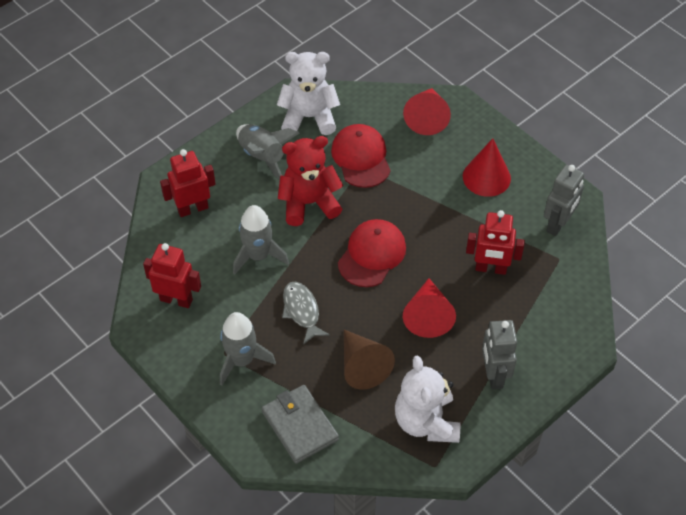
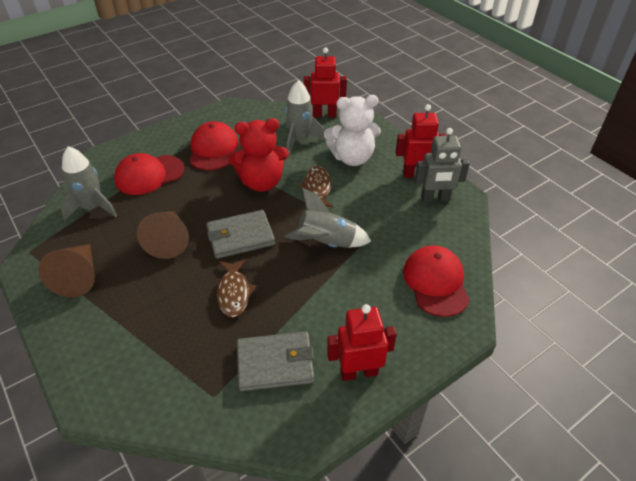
brown cone: [344,330,395,389] = 1 -> [39,244,95,297] [137,211,189,259] = 2
brown fish: none = 0 -> [217,259,256,318] [299,166,333,208] = 2
grey fish: [282,282,330,344] = 1 -> none = 0
grey robot: [482,320,517,389] [544,165,584,236] = 2 -> [415,128,470,203] = 1
grey wallet: [262,385,339,464] = 1 -> [206,210,275,259] [237,332,314,391] = 2
red cap: [331,124,391,188] [338,219,406,287] = 2 -> [114,153,184,195] [189,121,239,171] [403,246,470,317] = 3
red cone: [403,88,451,135] [403,278,456,338] [463,138,511,197] = 3 -> none = 0
white teddy bear: [277,52,340,135] [395,355,460,443] = 2 -> [324,95,381,166] = 1

